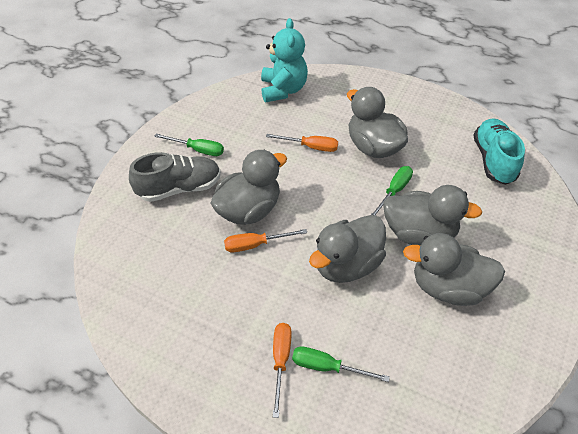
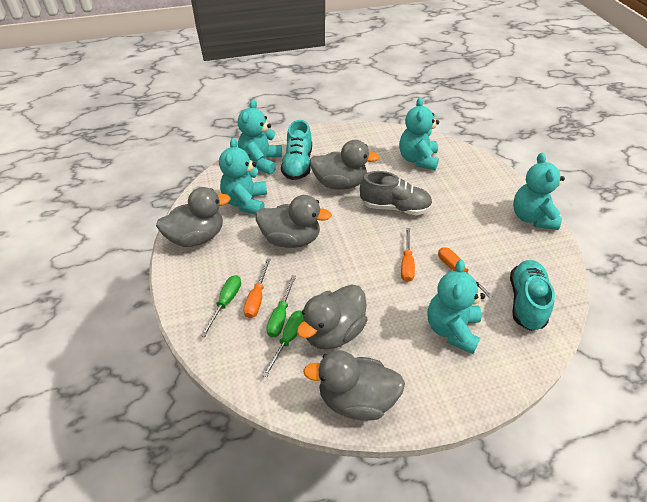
turquoise shoe: [473,118,525,185] = 1 -> [281,120,312,180] [510,260,555,331] = 2
turquoise teddy bear: [261,18,308,102] = 1 -> [219,138,267,214] [238,99,282,174] [399,97,439,171] [428,260,485,354] [513,153,565,230] = 5

